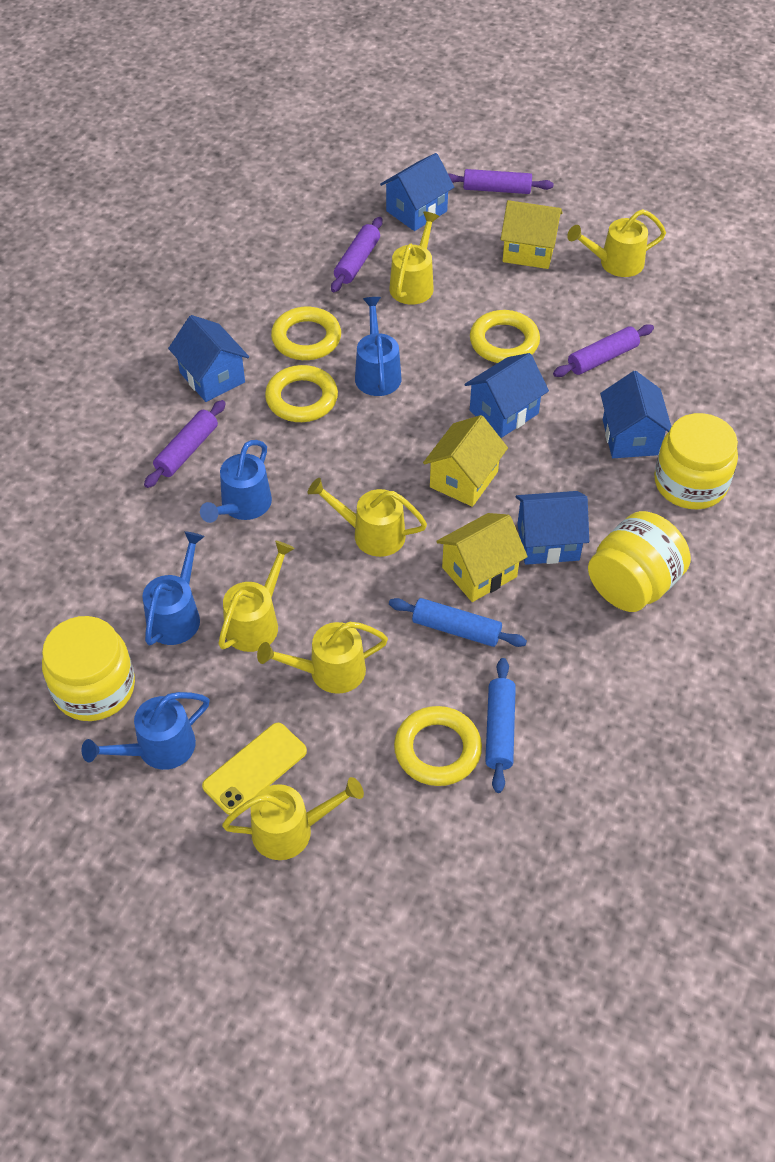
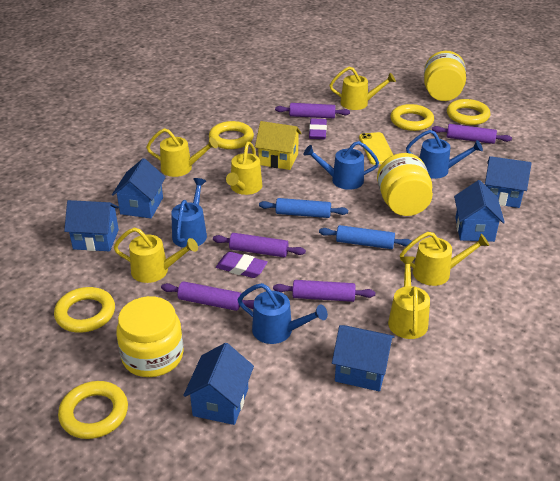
blue house: [168,315,249,402] [380,153,454,231] [465,353,549,438] [516,491,589,565] [600,371,671,458] = 5 -> [64,200,119,251] [112,158,166,218] [183,343,254,425] [332,325,395,391] [454,180,505,242] [485,156,532,208] = 6
purple eraser: none = 0 -> [216,252,268,278] [309,118,327,139] = 2
purple rolling pin: [144,400,226,488] [331,217,383,292] [448,169,554,194] [553,324,654,377] = 4 -> [161,281,254,311] [213,233,306,257] [273,280,375,302] [275,103,350,119] [432,124,512,144] = 5
yellow house: [423,415,508,507] [436,513,528,602] [501,200,563,269] = 3 -> [255,121,302,170] = 1
yellow ring: [265,365,338,422] [271,307,341,360] [394,706,482,786] [470,310,540,363] = 4 -> [54,287,115,333] [58,381,128,439] [209,121,254,149] [390,104,434,131] [447,99,490,125] = 5

